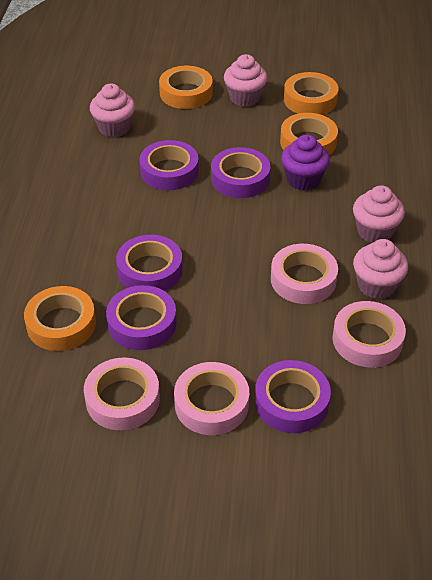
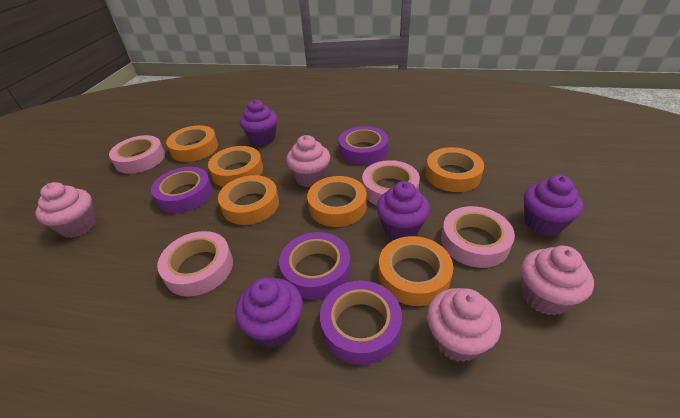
orange tape: [24,286,96,351] [159,66,213,109] [280,113,338,155] [284,72,339,115] = 4 -> [166,125,218,162] [208,146,263,187] [218,175,279,225] [307,176,367,227] [378,236,453,306] [426,147,484,192] = 6
purple cupcake: [281,134,330,191] = 1 -> [235,277,303,347] [240,99,278,146] [376,181,430,239] [524,175,583,236] = 4
purple tape: [106,285,177,350] [116,235,183,291] [139,140,199,191] [211,147,270,198] [255,360,331,433] = 5 -> [151,167,213,213] [279,232,351,300] [320,280,402,365] [339,126,388,165] = 4

